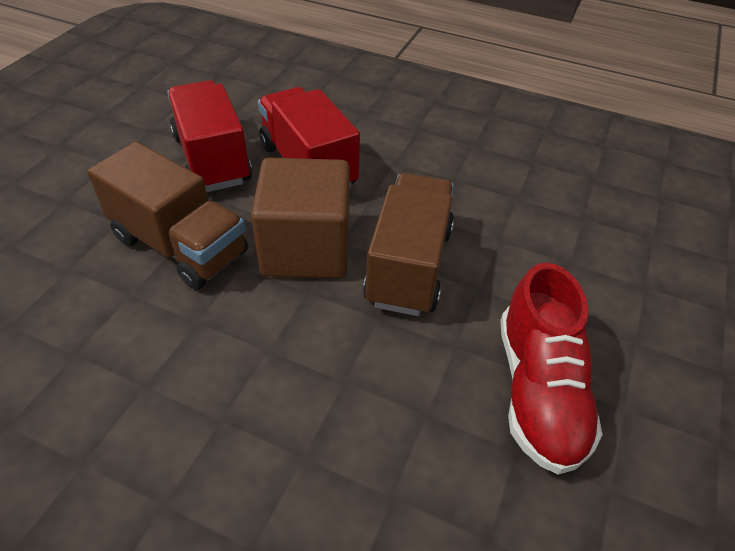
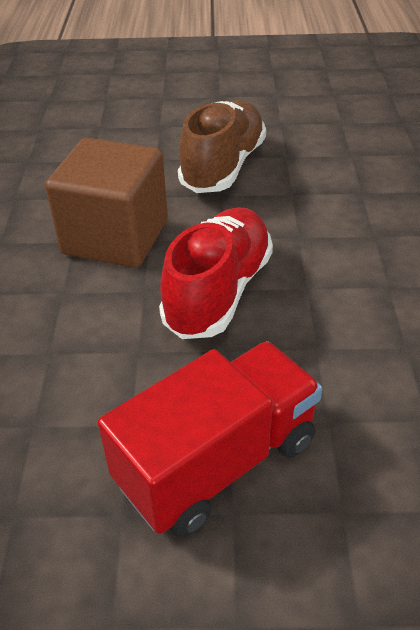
brown shoe: none = 0 -> [178,100,266,193] = 1
brown truck: [87,141,248,290] [363,173,454,316] = 2 -> none = 0
red truck: [167,80,252,192] [258,87,360,189] = 2 -> [98,341,322,538] = 1

